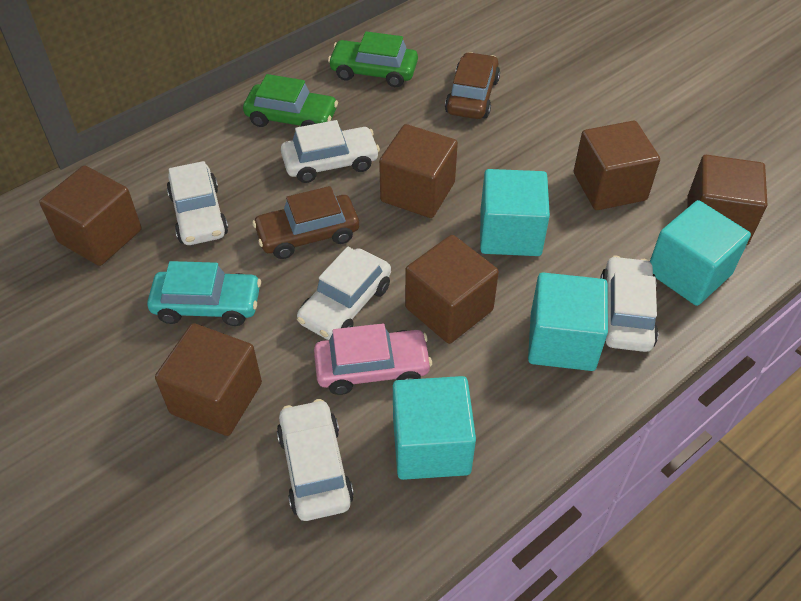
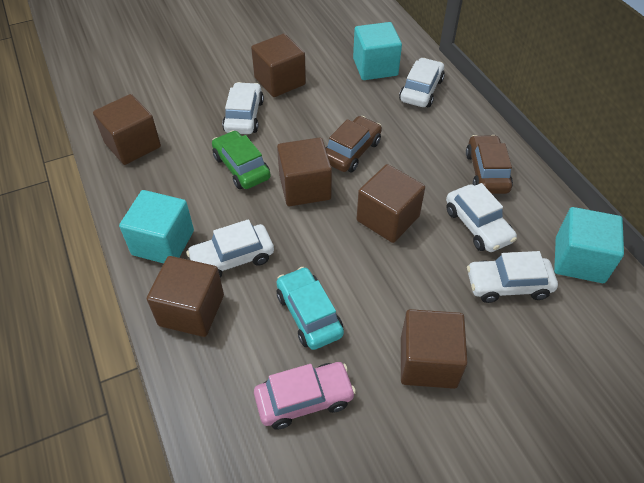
green car: [243,74,338,127] [328,31,418,87] = 2 -> [212,130,271,189] = 1
turquoise cube: [393,376,476,480] [480,169,550,256] [528,273,608,371] [650,200,751,306] = 4 -> [119,190,194,264] [353,22,402,80] [554,207,624,283] = 3

